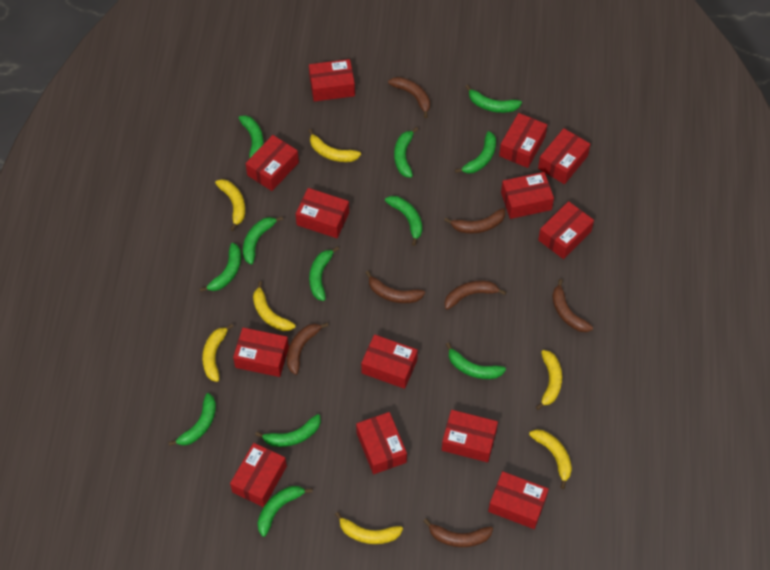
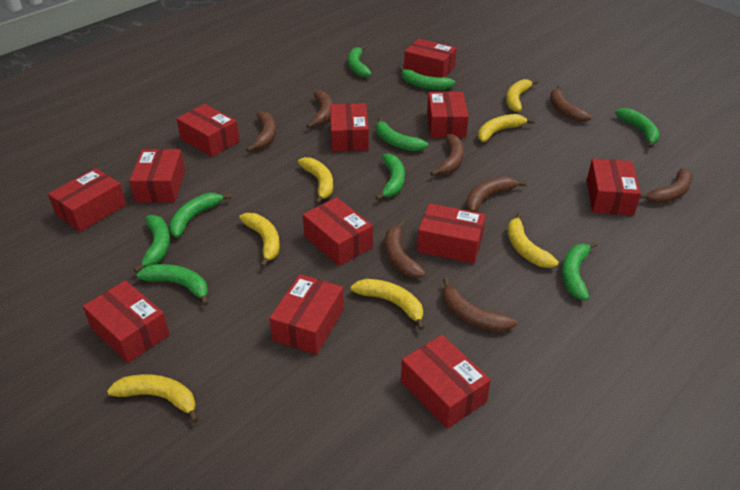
brown banana: [287,323,329,375] [365,271,425,303] [388,77,430,118] [423,518,493,547] [444,208,505,233] [445,281,506,310] [552,279,593,332] = 7 -> [246,111,276,152] [306,90,333,128] [385,220,426,278] [430,134,464,176] [443,277,517,332] [466,177,527,212] [550,86,592,122] [640,168,692,203] = 8
green banana: [168,393,216,446] [200,243,241,292] [239,115,263,159] [243,217,283,265] [255,414,321,447] [258,486,313,537] [309,246,339,301] [385,196,422,246] [394,127,418,178] [446,342,506,379] [455,131,496,173] [465,85,522,113] = 12 -> [133,215,170,273] [136,264,208,306] [169,193,232,238] [348,46,372,77] [375,153,405,200] [376,117,428,151] [399,66,455,90] [562,241,598,300] [615,108,660,148] = 9
red box: [230,443,287,507] [233,328,289,377] [246,135,299,191] [296,188,349,238] [309,59,355,102] [356,412,407,474] [361,334,418,389] [442,410,498,462] [488,471,549,529] [499,113,547,168] [501,172,554,219] [538,128,590,184] [538,201,594,259] = 13 -> [48,168,126,232] [83,280,170,363] [129,149,185,203] [176,104,240,157] [269,274,344,355] [303,197,373,266] [330,103,369,152] [401,335,491,429] [404,39,457,77] [417,203,486,264] [427,91,469,138] [587,159,641,216] = 12

